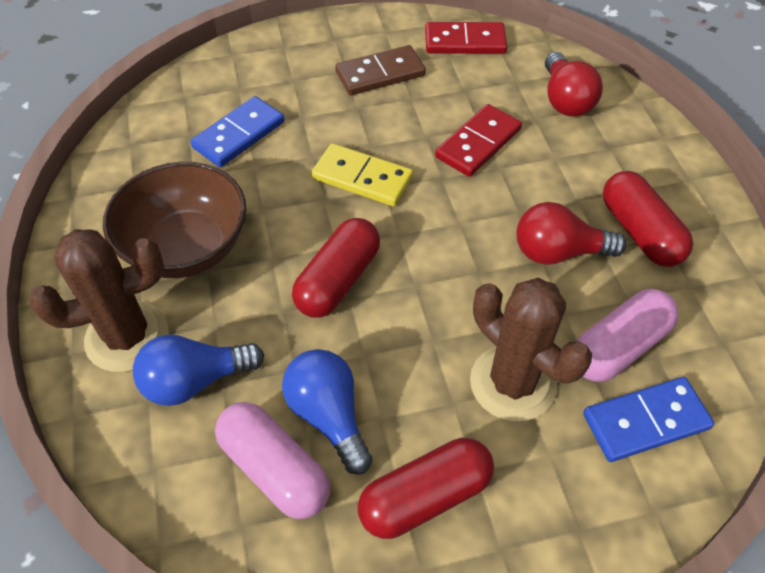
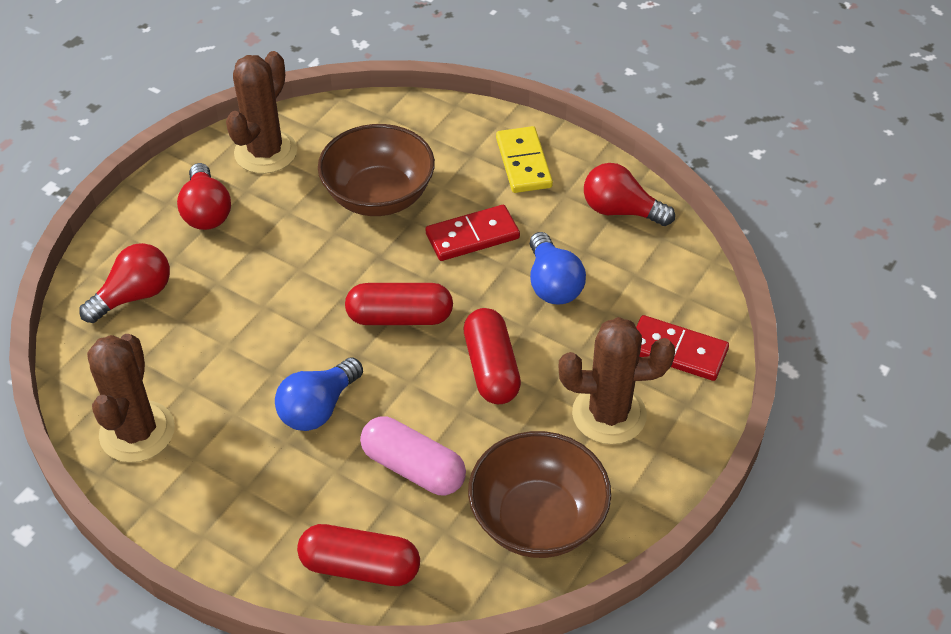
blue domino: [190,96,284,167] [583,377,714,462] = 2 -> none = 0
brown bowl: [103,162,246,278] = 1 -> [318,124,435,216] [468,431,611,558] = 2
brown cactus: [29,229,168,372] [470,278,592,422] = 2 -> [87,334,175,463] [226,51,297,174] [559,317,675,444] = 3
brown domino: [335,45,426,95] = 1 -> none = 0
pink capsule: [215,402,330,519] [576,289,679,382] = 2 -> [360,416,466,495] = 1
red light bulb: [517,202,626,265] [545,52,603,117] = 2 -> [79,243,170,323] [177,163,231,230] [584,163,675,226] = 3

